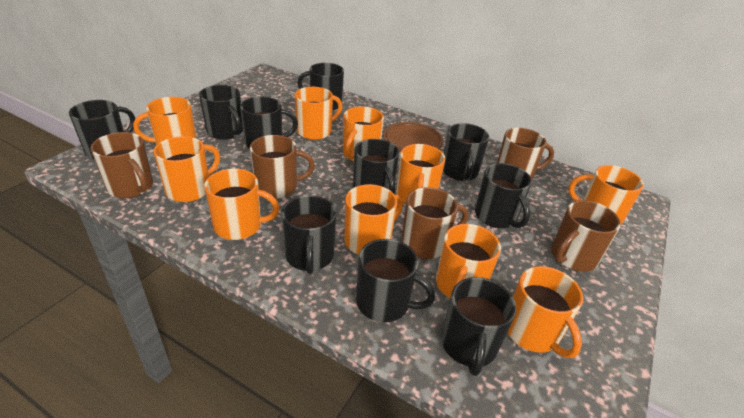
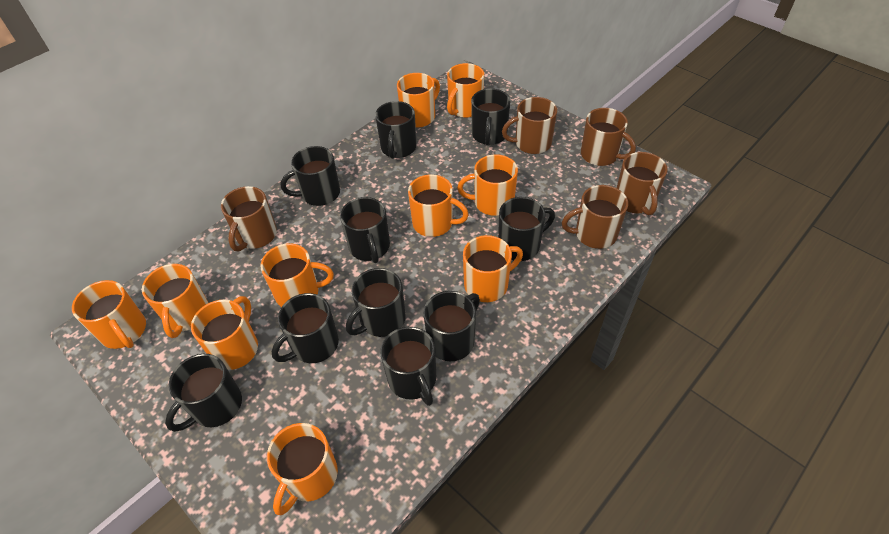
brown plate: [383,122,443,151] = 1 -> none = 0

